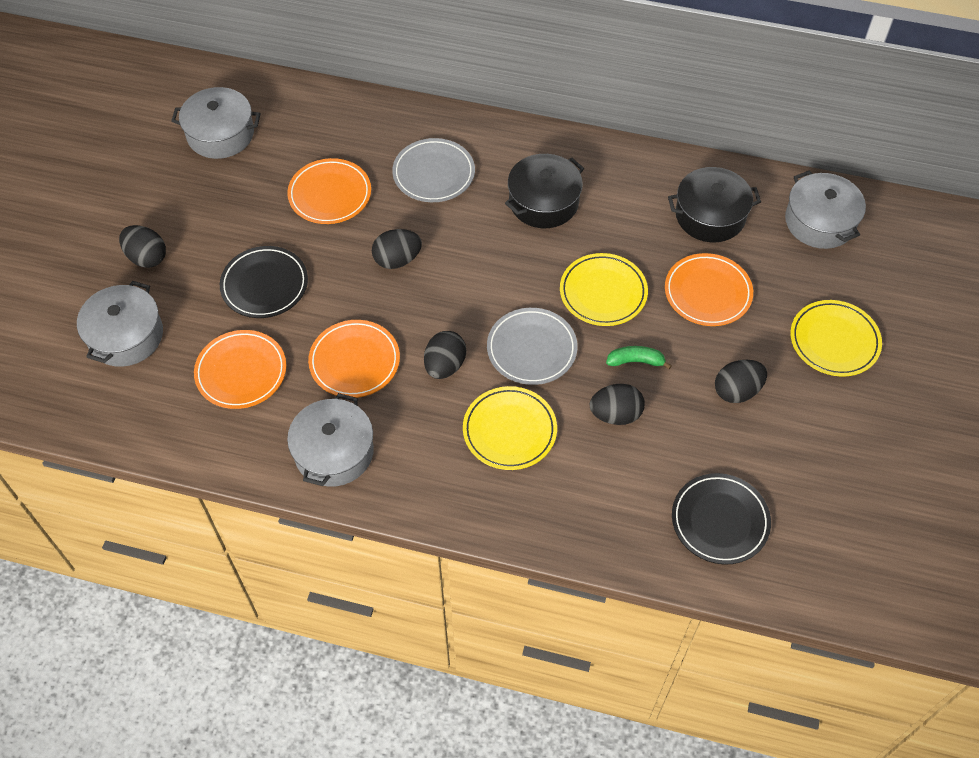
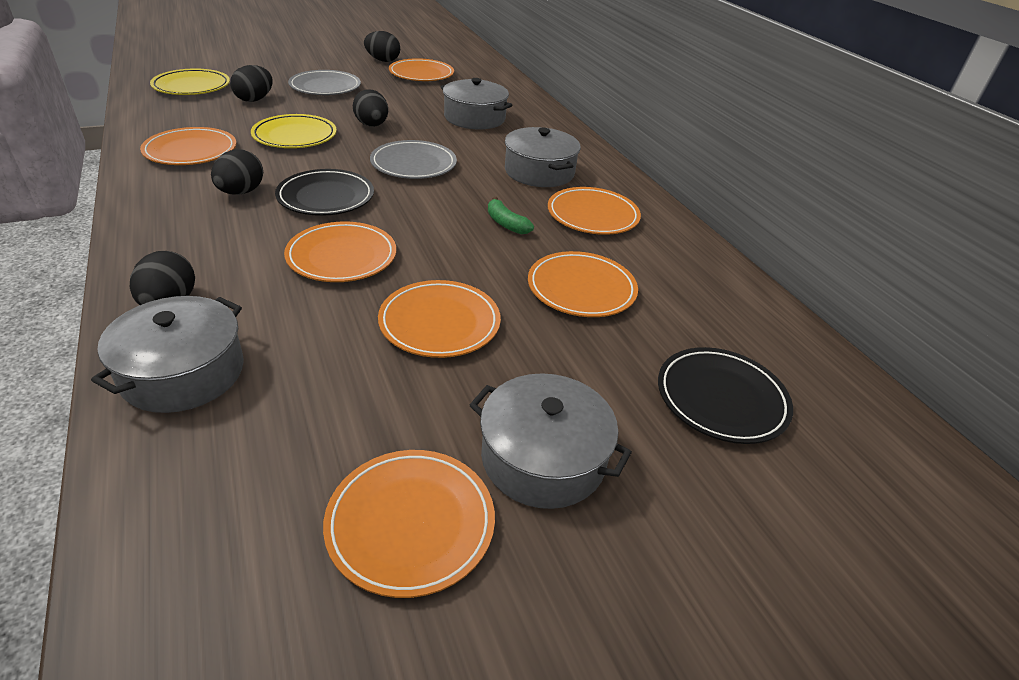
black pot: [505,154,584,228] [668,167,761,242] = 2 -> none = 0
orange plate: [194,330,286,409] [287,158,371,224] [308,320,400,398] [665,253,753,326] = 4 -> [140,127,236,165] [284,222,396,282] [323,450,495,598] [378,280,501,358] [389,58,454,81] [528,251,638,317] [548,187,641,235] = 7
yellow plate: [463,386,557,470] [560,253,648,326] [791,300,882,377] = 3 -> [150,68,230,95] [251,114,337,148] = 2

